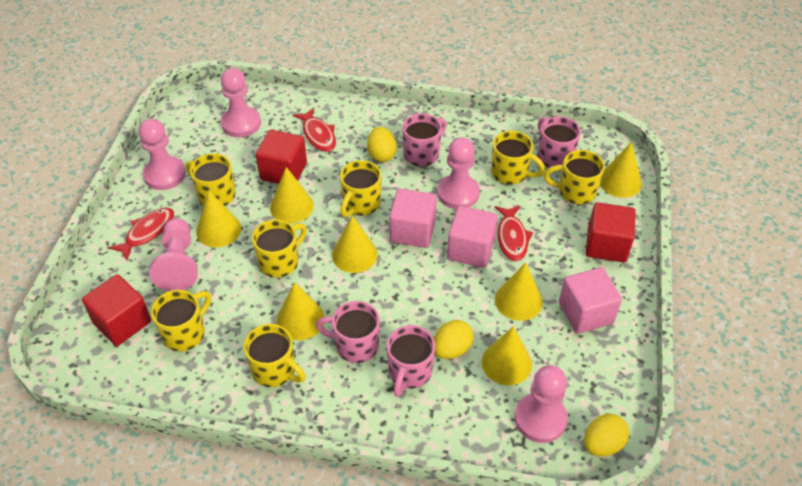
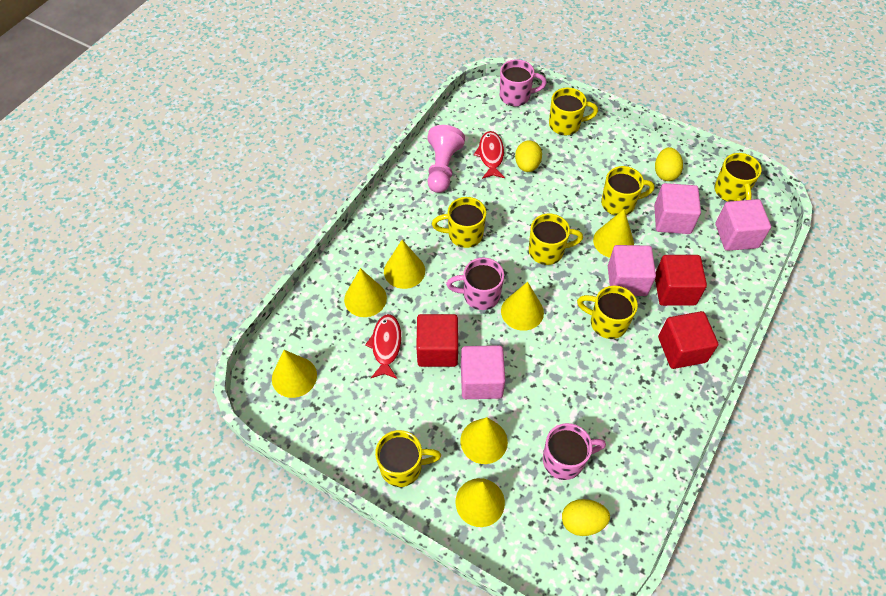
pink cube: [389,189,437,248] [447,206,498,268] [559,267,622,334] = 3 -> [461,345,505,399] [608,245,656,296] [654,183,701,234] [715,199,771,251] = 4
pink mug: [316,301,380,363] [387,325,435,397] [402,114,447,167] [538,116,581,168] = 4 -> [446,258,504,310] [500,59,547,106] [543,423,606,480] = 3
pink pawn: [139,119,186,190] [149,218,198,291] [221,68,261,137] [437,137,480,209] [515,365,568,443] = 5 -> [427,125,465,193] = 1
red fish: [108,208,174,260] [293,108,336,152] [495,205,533,261] = 3 -> [365,314,401,379] [474,131,505,179] = 2

